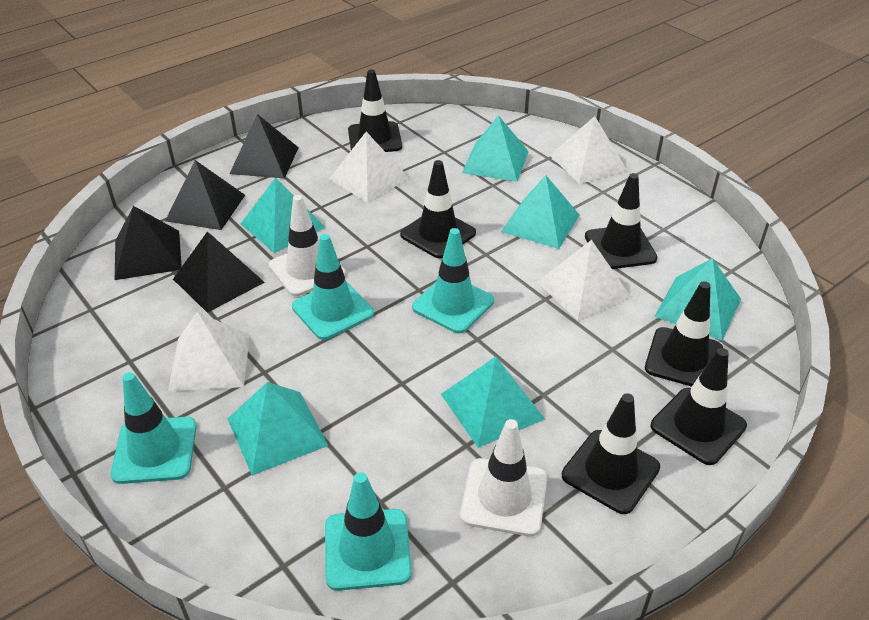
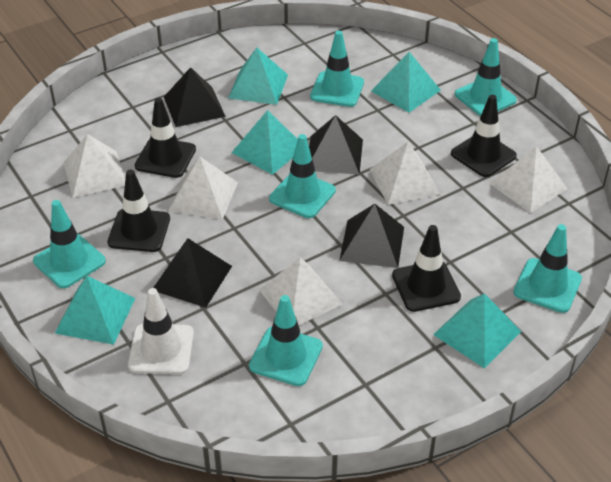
black traffic cone: [348,70,402,152] [400,160,476,258] [562,393,660,514] [585,173,657,269] [645,281,723,387] [651,348,747,465] = 6 -> [108,170,170,252] [135,98,196,178] [392,225,461,312] [451,95,517,177] = 4
turquoise pyramid: [228,382,329,476] [241,177,326,253] [441,356,545,448] [462,115,529,182] [501,175,579,249] [654,258,741,341] = 6 -> [55,276,135,345] [228,48,288,105] [231,110,298,175] [371,52,441,113] [433,293,521,369] = 5
turquoise traffic cone: [111,372,197,484] [292,234,374,340] [325,472,412,591] [412,228,494,333] = 4 -> [33,200,106,288] [249,295,323,386] [269,134,336,218] [310,31,364,107] [455,38,517,116] [513,224,582,313] = 6
white pyramid: [168,312,250,391] [329,132,409,203] [537,240,631,321] [550,116,627,184] = 4 -> [64,134,125,197] [169,157,238,220] [259,257,342,325] [370,142,440,205] [489,146,568,213] = 5
white traffic cone: [269,195,346,296] [460,419,547,536] = 2 -> [128,288,194,374] = 1

